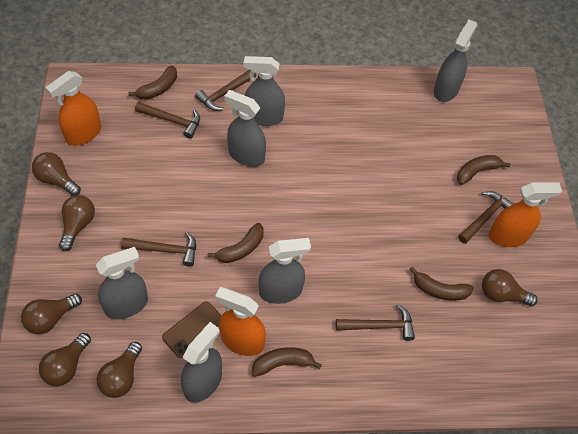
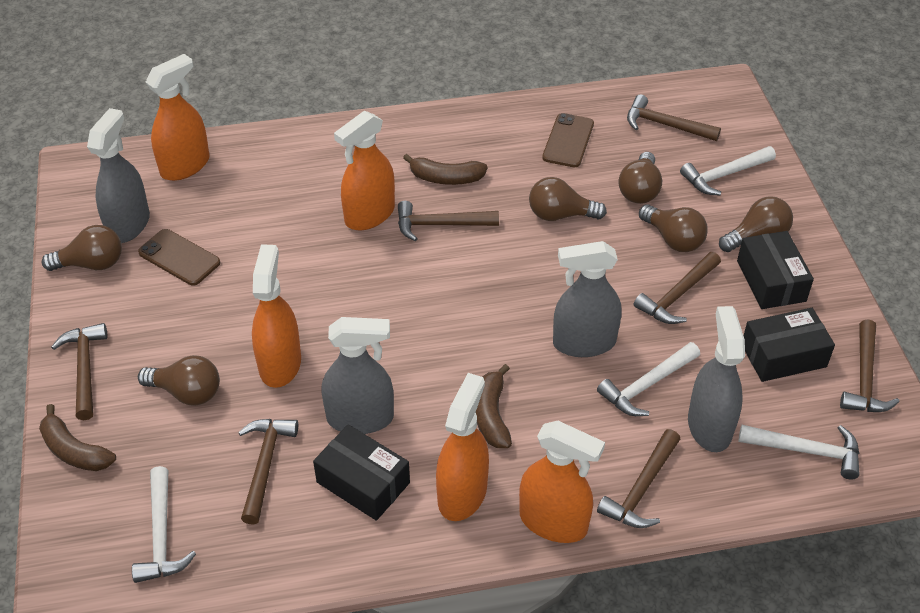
black box: none = 0 -> [313,424,410,521] [737,231,814,309] [743,308,835,382] = 3
brown banana: [128,65,177,100] [208,223,264,263] [252,347,322,377] [410,267,474,301] [457,155,511,185] = 5 -> [39,404,116,471] [403,154,488,185] [476,364,512,448] = 3
brown hammer: [121,232,196,267] [135,102,200,139] [195,70,256,111] [336,304,415,341] [458,191,514,244] = 5 -> [51,323,108,420] [238,419,298,525] [398,201,499,241] [597,429,680,528] [627,94,721,141] [634,252,721,324] [840,319,899,412] = 7
brown phone: [162,301,222,358] = 1 -> [138,229,220,286] [542,113,594,167] = 2
grey spray bottle: [96,247,148,319] [181,322,222,403] [224,90,266,167] [244,56,285,126] [259,238,311,304] [434,19,477,102] = 6 -> [87,108,150,243] [321,317,394,434] [553,241,621,357] [688,306,745,452] = 4
orange spray bottle: [45,71,101,146] [215,287,266,356] [489,182,562,247] = 3 -> [146,54,210,181] [252,244,301,388] [334,111,395,230] [436,373,489,521] [519,421,605,543] = 5
white hammer: none = 0 -> [132,466,196,583] [597,342,700,416] [680,146,776,195] [738,425,859,480] = 4

